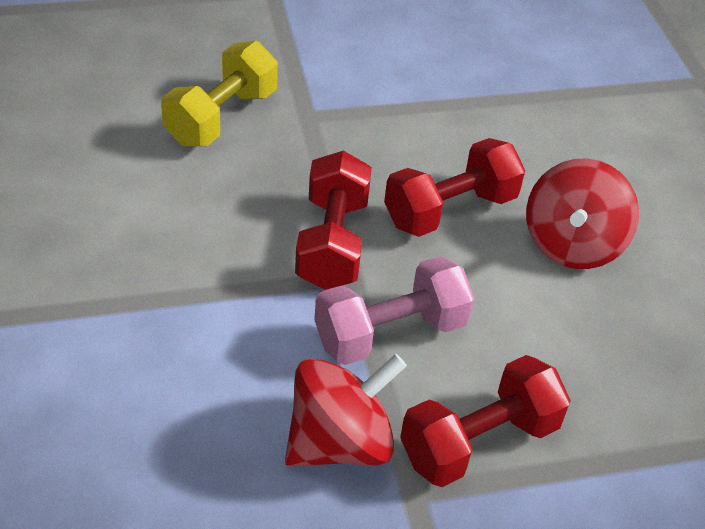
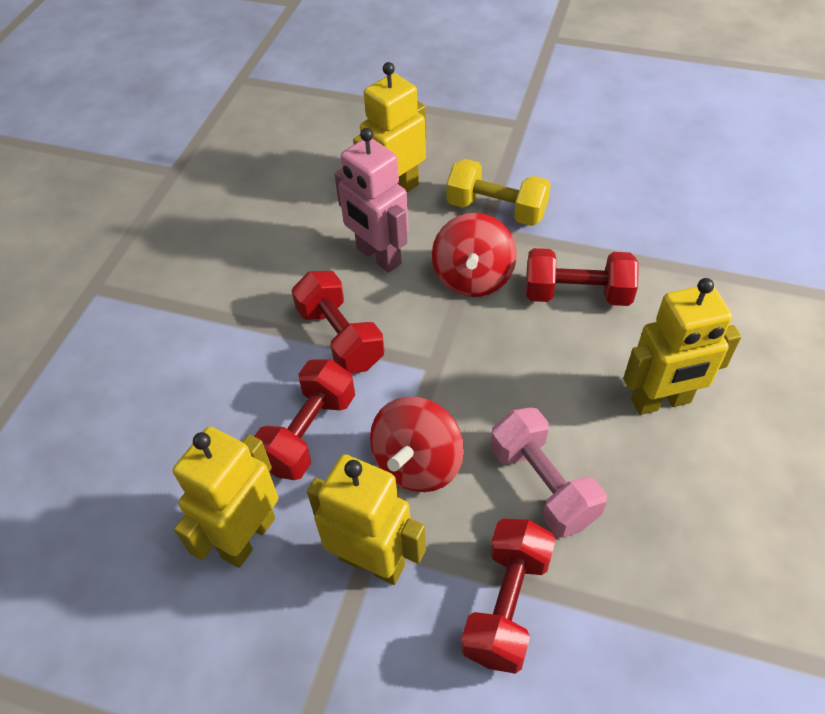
pink robot: none = 0 -> [334,128,409,273] = 1
red dumbbell: [295,151,372,290] [384,138,525,237] [400,355,571,487] = 3 -> [254,359,355,480] [292,271,384,373] [461,519,556,674] [526,248,639,306] = 4
yellow robot: none = 0 -> [173,426,278,568] [307,454,426,585] [353,62,426,192] [623,278,741,415] = 4

